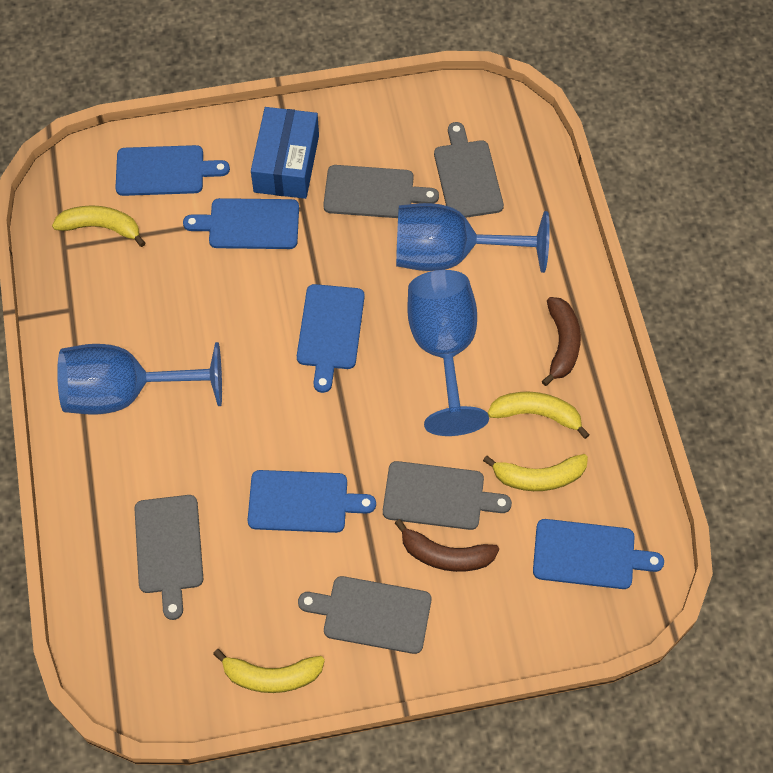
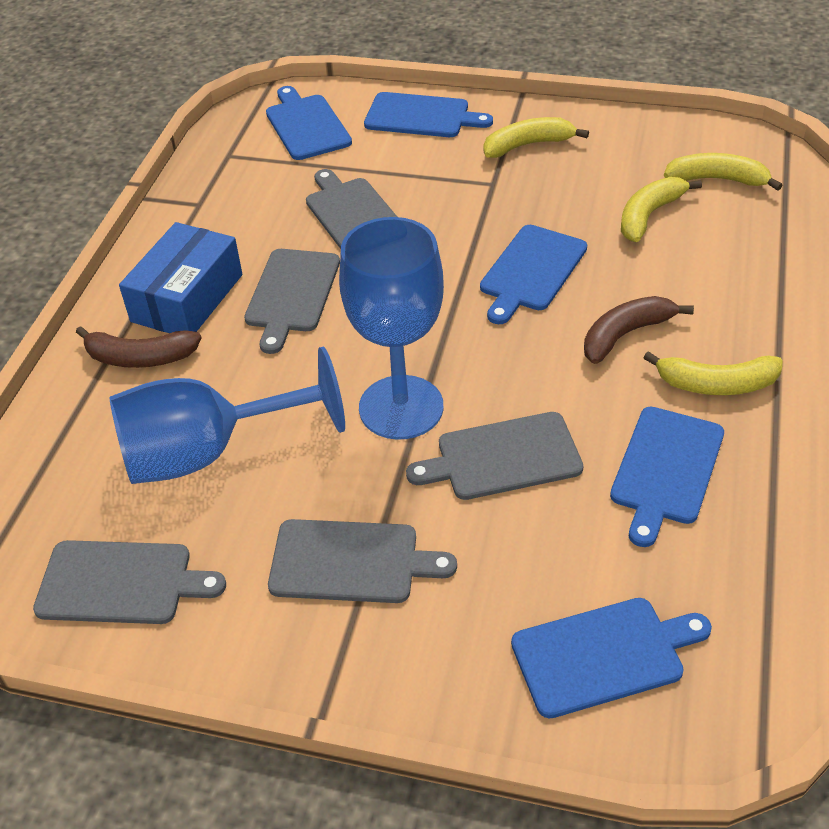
blue goblet: [57,342,222,415] [396,203,550,273] [407,270,489,436] = 3 -> [110,347,345,484] [339,217,444,440] = 2

